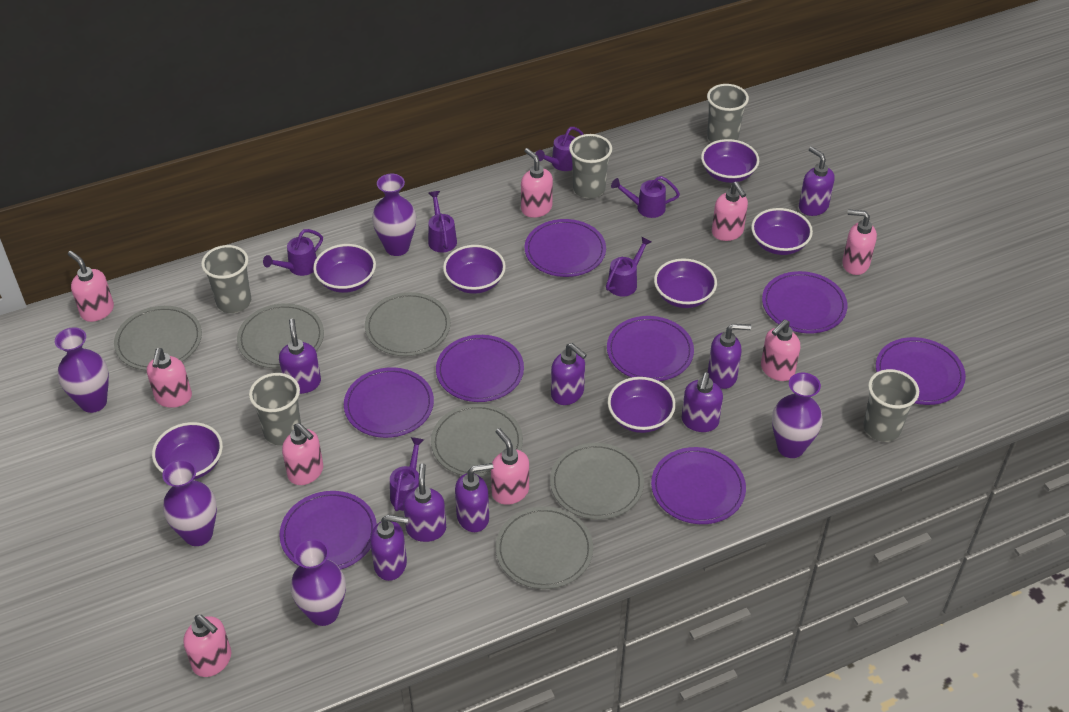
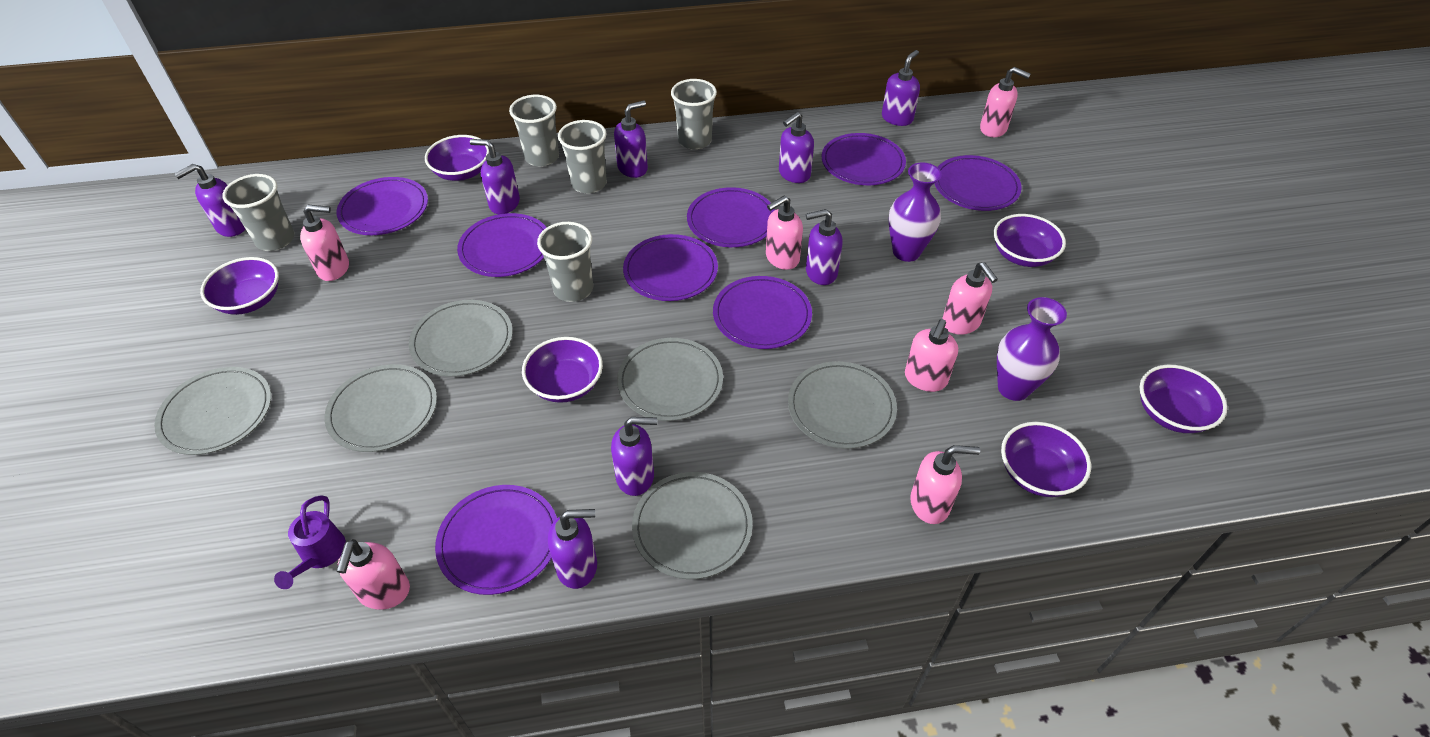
pink soap dispenser: [68,251,114,322] [147,348,192,408] [183,615,231,677] [282,423,323,485] [491,428,529,505] [521,148,553,218] [712,182,748,241] [761,319,800,381] [842,209,877,275] = 9 -> [300,205,349,281] [337,539,410,610] [766,196,803,270] [905,319,958,392] [910,445,980,524] [942,262,998,335] [980,67,1031,137] = 7
purple bowl: [152,422,223,480] [313,244,376,293] [443,245,506,294] [608,377,676,433] [654,259,717,308] [701,139,759,183] [751,208,813,255] = 7 -> [200,257,279,315] [425,135,489,181] [522,337,603,403] [994,214,1066,267] [1001,422,1091,497] [1140,365,1227,433] = 6
purple vase: [55,327,109,413] [162,460,217,546] [290,539,346,626] [372,174,416,256] [772,373,823,458] = 5 -> [889,162,942,262] [997,297,1067,401] = 2
purple watering can: [263,229,323,276] [390,437,424,511] [428,191,457,252] [535,127,584,171] [606,236,651,297] [611,176,680,218] = 6 -> [274,495,346,589] = 1

